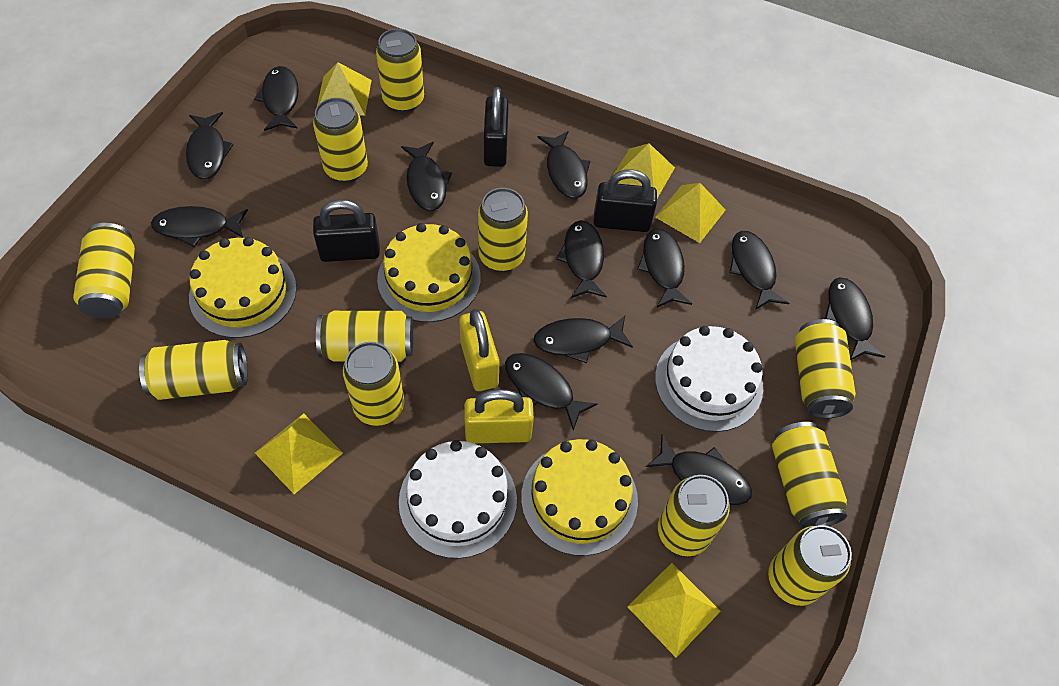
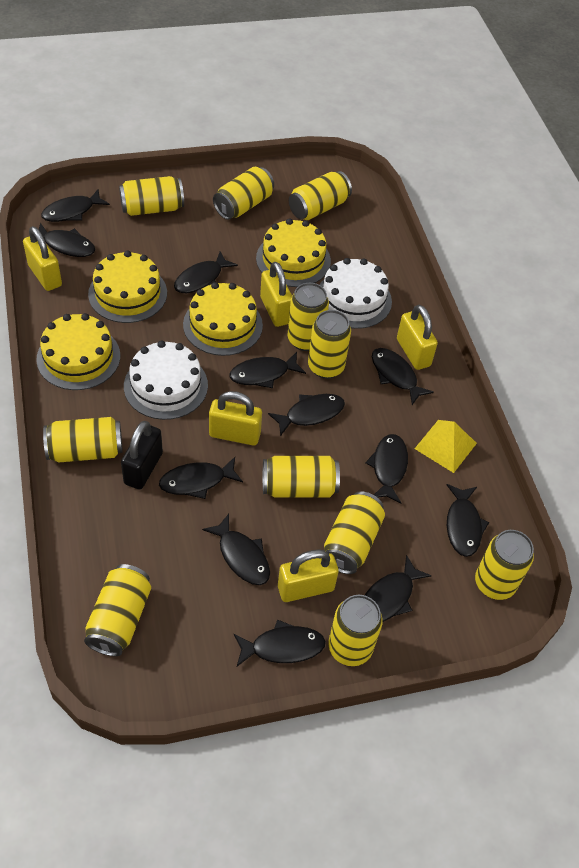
black padlock: [313,200,380,262] [484,87,509,167] [593,169,657,232] = 3 -> [121,421,163,490] = 1
yellow cake: [189,237,297,338] [377,223,481,322] [521,439,638,556] = 3 -> [36,313,120,390] [88,251,167,323] [183,282,263,356] [256,218,331,287] = 4
yellow padlock: [459,309,499,391] [464,389,534,443] = 2 -> [23,226,62,291] [209,391,262,446] [260,262,292,327] [278,550,339,602] [397,305,438,370] = 5
yellow pyramid: [255,413,343,494] [317,62,372,116] [608,143,675,198] [627,563,721,658] [655,183,726,243] = 5 -> [415,420,477,473] = 1

